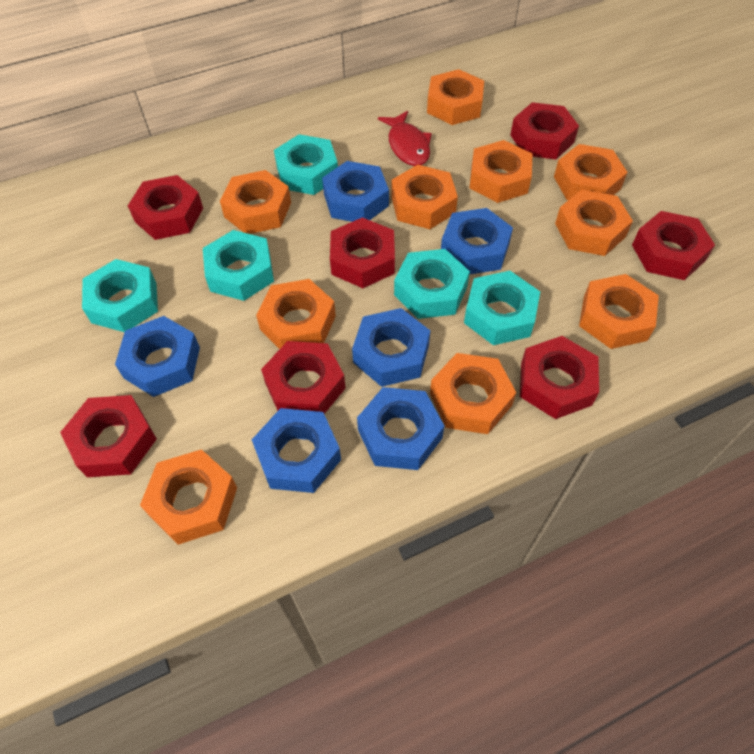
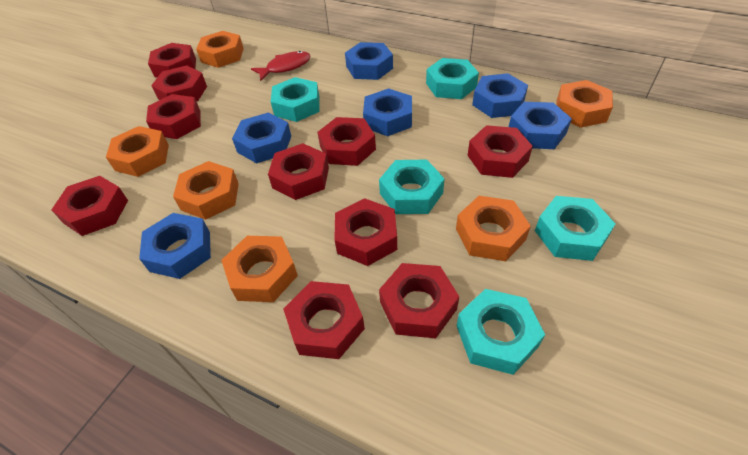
orange nut: [140,449,237,545] [220,170,291,234] [256,279,336,349] [391,165,458,229] [427,69,484,125] [430,353,516,434] [470,140,532,203] [554,144,628,200] [555,189,633,256] [579,274,659,349] = 10 -> [106,126,169,177] [173,161,239,220] [196,31,244,68] [221,236,298,302] [456,196,531,261] [556,80,613,128] = 6
red nut: [60,395,157,477] [128,175,203,240] [261,341,346,414] [330,217,395,288] [510,102,579,159] [520,336,599,419] [632,211,715,280] = 7 -> [51,176,128,236] [146,94,201,139] [148,43,196,78] [151,65,207,101] [268,143,329,200] [283,281,365,359] [317,117,376,166] [334,198,397,266] [379,263,459,338] [467,125,533,178] = 10

